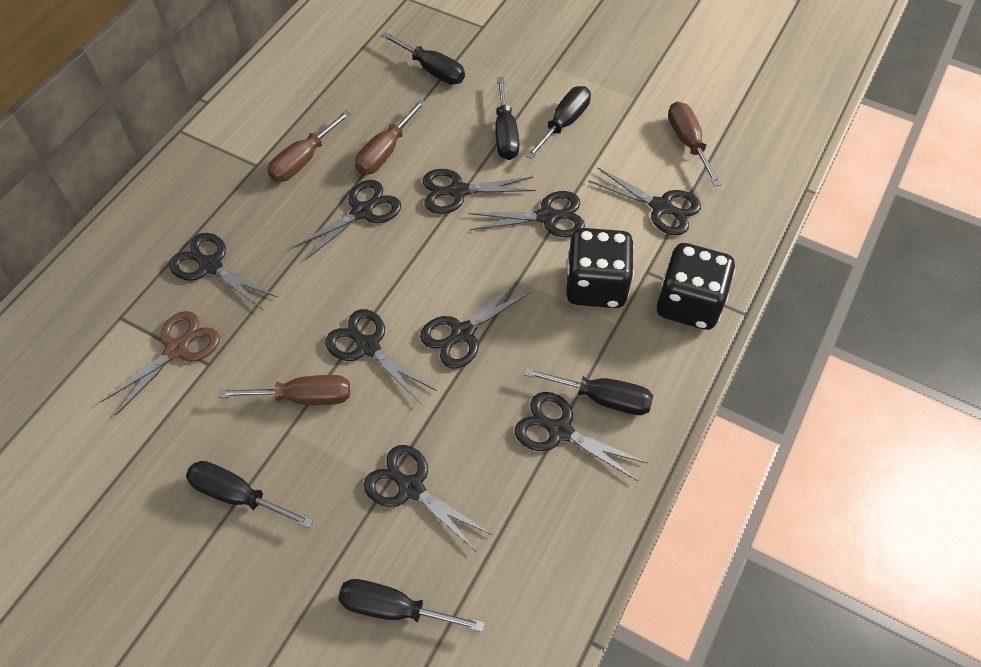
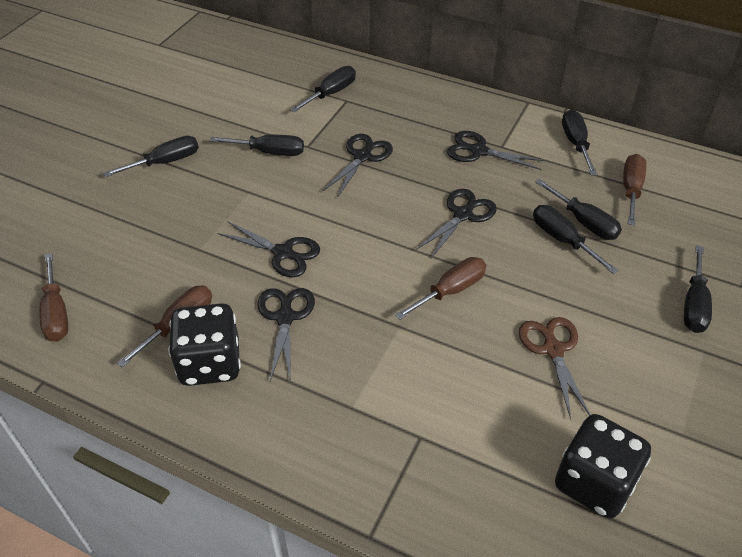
black scissors: [169,233,277,311] [293,180,401,260] [326,309,437,404] [364,445,492,552] [420,279,533,368] [423,169,536,214] [468,191,585,237] [515,392,647,481] [588,167,701,235] = 9 -> [217,221,320,277] [257,288,315,381] [323,134,393,198] [416,189,497,258] [447,131,545,170] = 5
black screwdriver: [186,461,313,528] [338,579,485,632] [381,32,465,84] [496,77,519,160] [524,367,653,415] [526,86,591,159] = 6 -> [103,136,199,177] [209,135,304,156] [290,66,356,113] [533,205,618,274] [535,179,622,240] [562,110,597,175] [684,245,712,333] = 7

